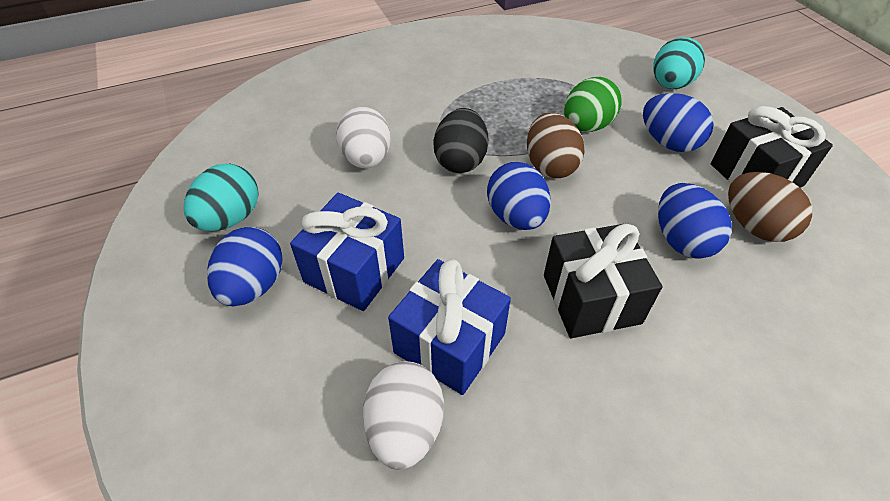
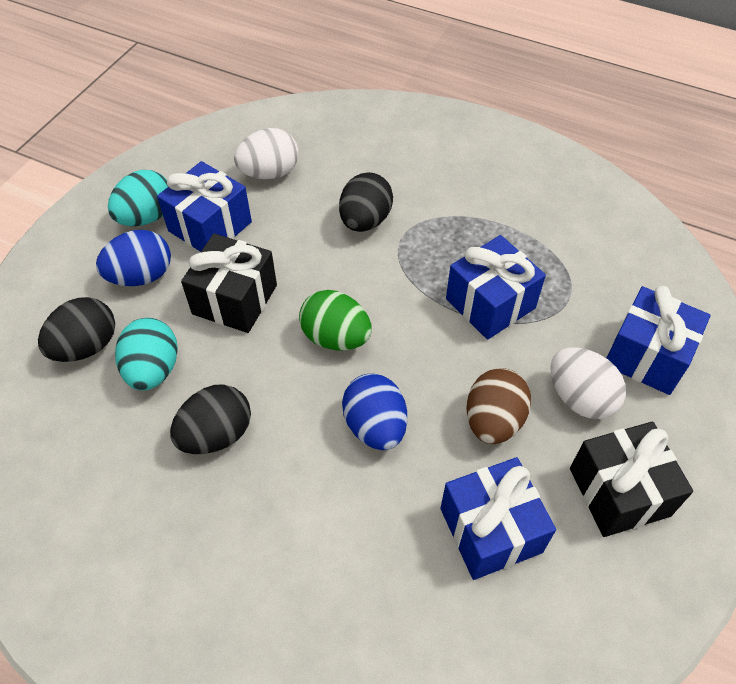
black egg: [433,108,488,173] = 1 -> [38,297,115,362] [170,384,251,454] [339,172,393,232] = 3
blue egg: [207,227,283,306] [487,161,551,230] [643,93,714,152] [658,183,732,259] = 4 -> [96,230,171,286] [342,374,407,450] = 2
blue gift: [290,193,404,311] [388,259,511,395] = 2 -> [157,161,252,252] [440,457,556,580] [446,235,546,340] [607,286,711,395] = 4
brown egg: [527,113,585,178] [728,172,812,242] = 2 -> [466,368,531,444] = 1

